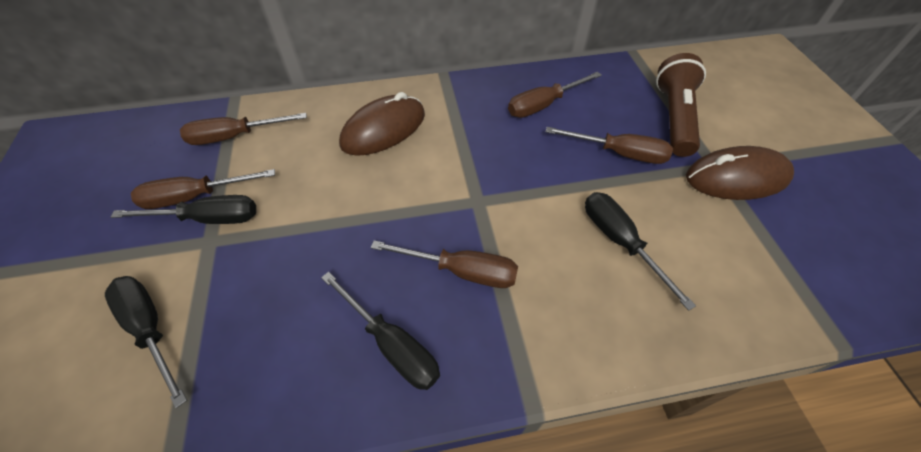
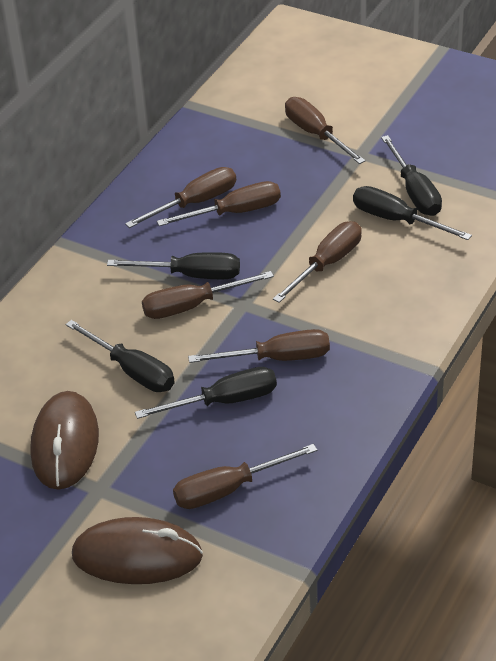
black screwdriver: [105,276,187,408] [111,195,256,224] [321,272,440,390] [585,192,696,311] = 4 -> [66,320,175,392] [107,252,240,279] [135,367,277,419] [353,186,472,240] [381,135,442,216] = 5
brown flashlight: [656,53,706,157] = 1 -> none = 0
brown screwdriver: [131,169,275,209] [180,113,307,145] [371,240,518,288] [508,72,602,118] [545,127,673,164] = 5 -> [125,167,236,228] [142,271,274,319] [157,181,281,226] [173,444,317,509] [188,329,330,363] [273,221,361,303] [285,97,365,164] = 7

